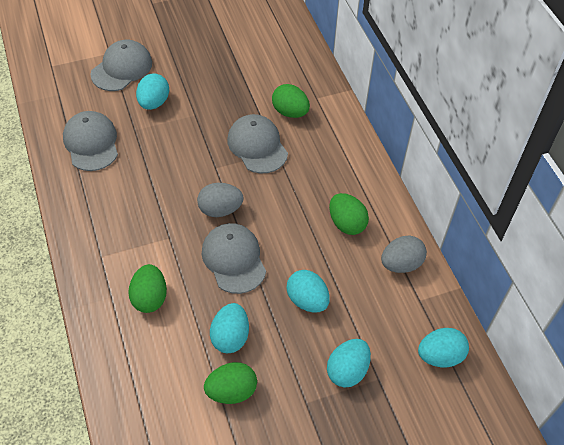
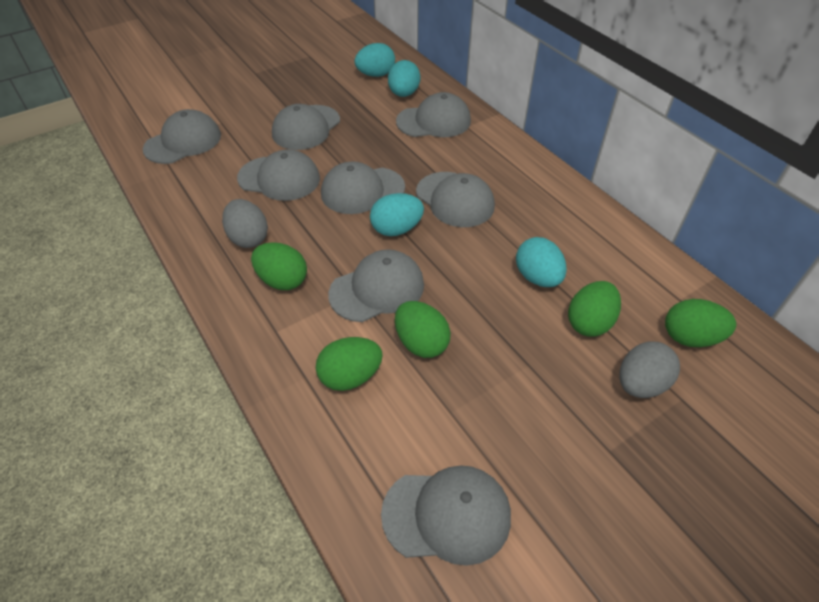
green egg: [128,264,167,313] [204,362,257,404] [272,84,310,118] [329,193,369,235] = 4 -> [251,242,307,290] [316,337,383,391] [395,301,451,358] [568,281,621,336] [665,299,736,347] = 5
grey cap: [63,111,118,171] [90,40,152,91] [202,223,266,294] [227,114,288,174] = 4 -> [143,109,221,164] [237,150,320,201] [272,104,340,150] [321,162,405,214] [328,249,424,322] [381,465,511,566] [396,92,471,137] [416,172,495,227] = 8
turquoise egg: [136,73,169,110] [210,303,249,353] [286,270,330,313] [327,339,371,388] [418,328,469,367] = 5 -> [354,43,395,77] [370,193,424,236] [388,60,420,97] [516,237,567,287] = 4

